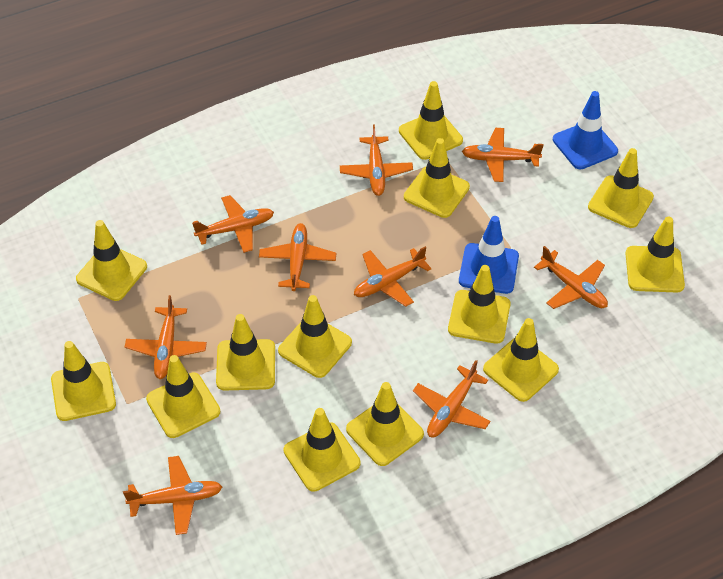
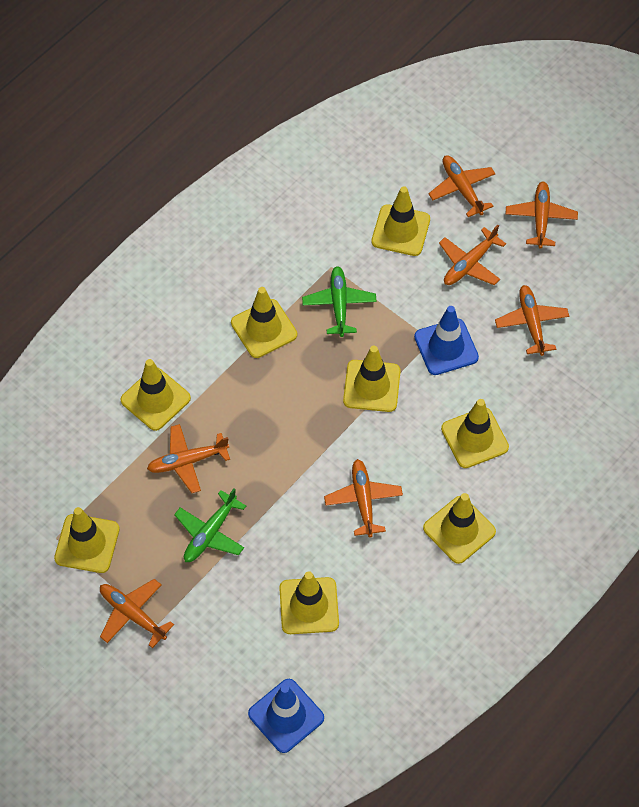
green plane: none = 0 -> [174,488,246,562] [302,266,377,337] = 2
orange plane: [123,456,222,535] [125,295,207,379] [192,195,274,253] [259,223,336,291] [340,125,413,196] [354,246,432,307] [413,360,491,437] [462,128,544,182] [534,246,608,309] = 9 -> [100,579,174,648] [147,424,230,493] [324,459,403,537] [428,155,495,217] [439,225,506,285] [495,285,569,356] [506,182,578,249] = 7
yellow traffic cone: [51,341,116,421] [76,220,147,301] [146,355,220,438] [216,314,275,391] [278,295,352,378] [284,408,360,492] [346,382,424,466] [399,81,463,160] [404,138,470,218] [448,265,510,344] [483,318,559,402] [588,148,654,228] [625,217,685,292] = 13 -> [54,507,120,573] [120,359,191,431] [231,287,297,358] [279,571,339,634] [343,346,401,412] [371,186,430,256] [423,493,496,564] [441,399,509,468] = 8

